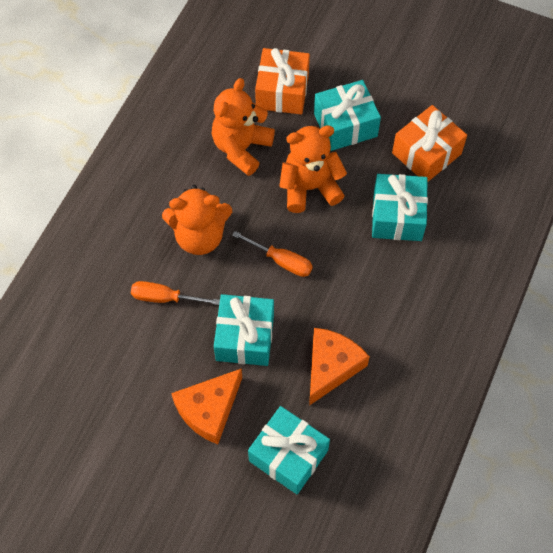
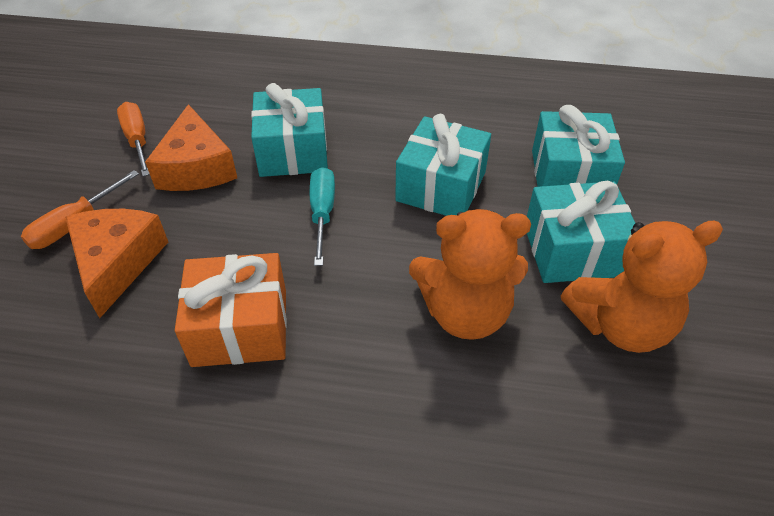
orange gift: [255,48,310,115] [392,105,467,182] = 2 -> [175,253,287,367] = 1
orange teddy bear: [162,185,232,255] [212,78,275,176] [279,125,347,213] = 3 -> [409,209,531,340] [561,221,723,353] = 2
turquoise screwdriver: none = 0 -> [310,167,335,266] = 1

